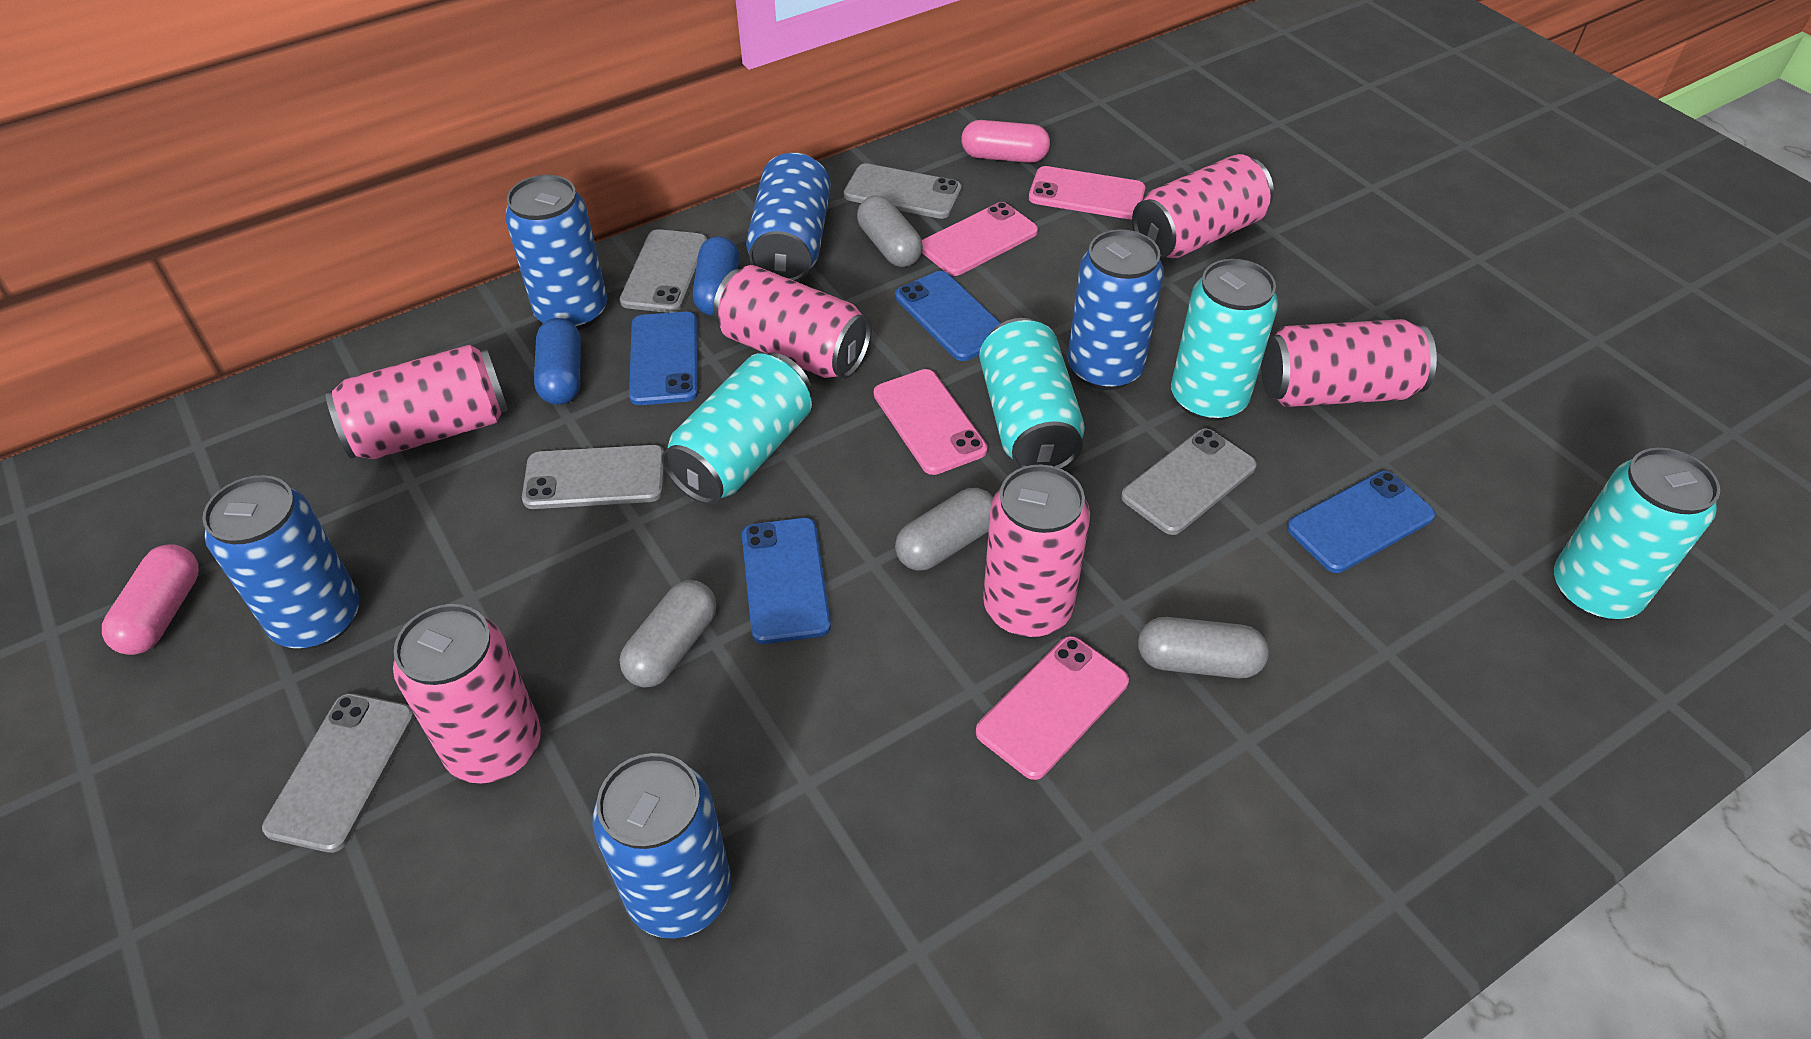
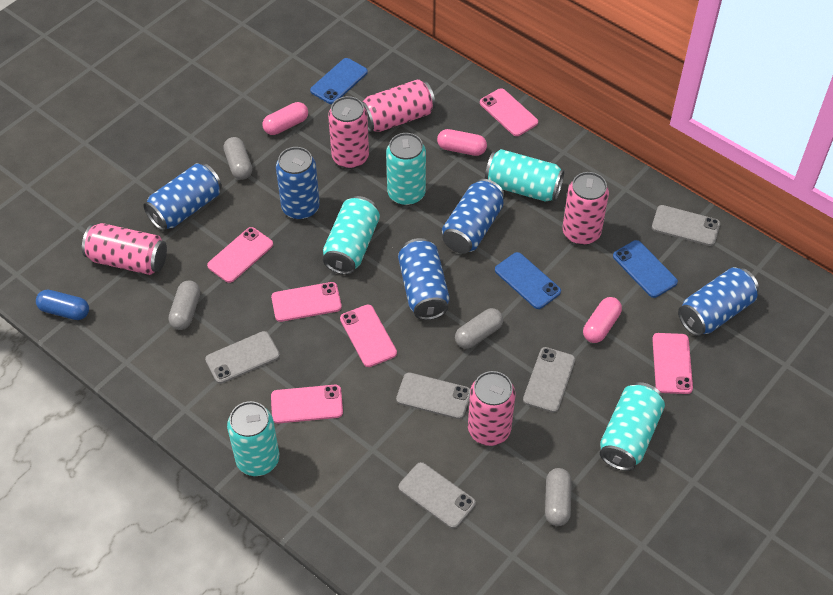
blue capsule: [534,318,581,404] [693,236,739,316] = 2 -> [36,290,89,320] = 1
blue phone: [629,312,698,405] [742,518,831,644] [895,271,1001,361] [1287,471,1435,573] = 4 -> [310,58,368,104] [495,252,561,309] [613,240,678,298] = 3
pink can: [325,345,508,459] [393,604,541,784] [713,265,872,379] [983,465,1090,638] [1132,154,1274,259] [1261,319,1437,407] = 6 -> [82,223,167,275] [328,96,369,169] [362,79,435,132] [468,371,516,446] [563,172,609,245] = 5
pink capsule: [102,544,199,655] [961,120,1050,163] = 2 -> [262,102,308,135] [437,129,487,156] [583,297,622,343] = 3
pink phone: [874,369,988,475] [922,202,1038,276] [976,636,1129,780] [1029,166,1145,219] = 4 -> [207,227,273,283] [271,282,342,322] [271,385,343,424] [340,305,397,367] [480,88,538,136] [652,333,693,394] = 6
turquoise can: [662,353,812,505] [979,318,1085,469] [1171,259,1278,421] [1554,448,1720,620] = 4 -> [227,401,279,476] [323,196,380,275] [386,133,426,206] [485,149,565,202] [600,382,665,471] = 5

